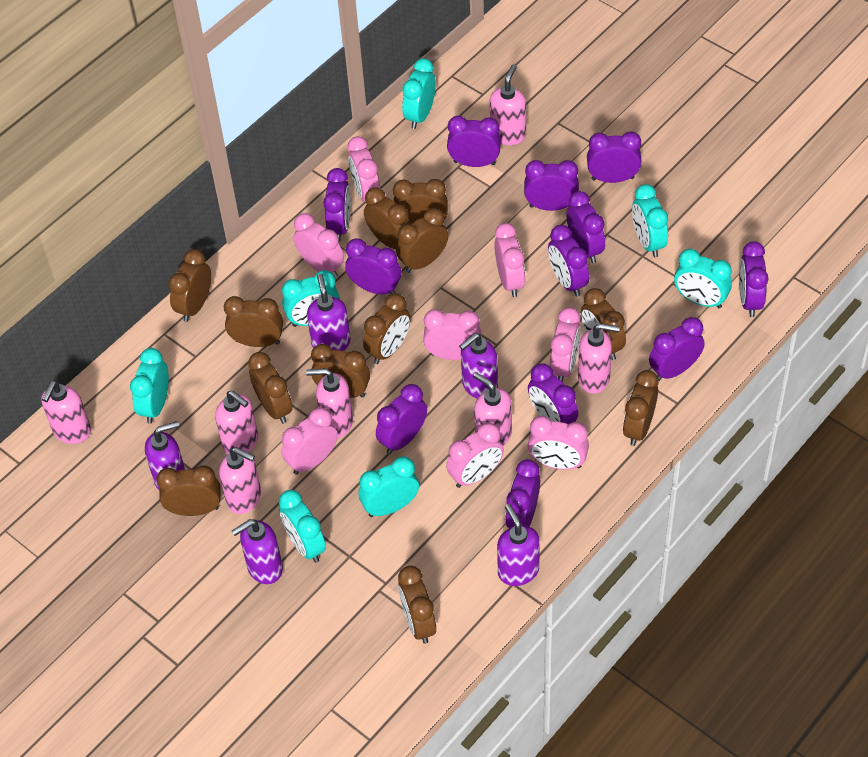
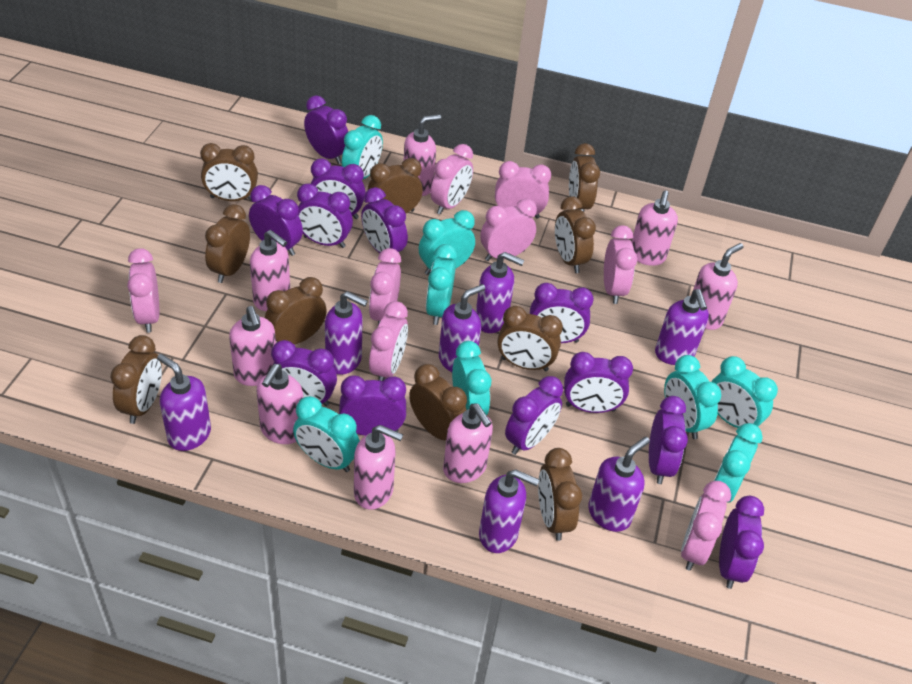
brown clock: [156,465,221,516] [168,249,211,322] [224,296,283,347] [248,352,293,424] [311,344,370,398] [363,293,411,364] [364,187,411,249] [393,179,448,224] [396,208,448,273] [398,566,436,644] [581,288,626,360] [623,370,658,446] = 12 -> [110,335,162,424] [200,143,258,201] [205,204,250,283] [265,277,327,344] [367,158,423,213] [409,364,467,440] [497,306,563,371] [538,448,582,541] [555,197,596,273] [569,143,600,212] = 10
pink soap dispenser: [41,380,91,444] [215,391,258,454] [219,447,261,514] [306,368,353,438] [473,372,512,446] [490,64,526,145] [578,323,620,394] = 7 -> [229,306,276,386] [250,230,290,311] [256,364,303,444] [354,425,403,510] [404,114,441,196] [443,404,493,483] [631,190,678,266] [691,243,744,330] = 8
purple soap dispenser: [145,421,185,491] [232,519,283,584] [307,274,350,351] [459,333,498,399] [497,504,540,586] = 5 -> [157,354,211,451] [325,291,368,375] [439,284,485,372] [476,252,524,333] [479,469,539,553] [588,437,650,532] [655,289,709,365] = 7
turquoise clock: [130,348,169,424] [279,490,326,563] [282,270,340,327] [359,456,419,517] [402,58,436,129] [632,184,668,257] [674,249,732,308] = 7 -> [293,396,360,472] [342,115,383,179] [419,210,475,275] [426,244,457,325] [452,341,491,415] [664,355,721,439] [712,356,778,428] [714,423,763,503] = 8

